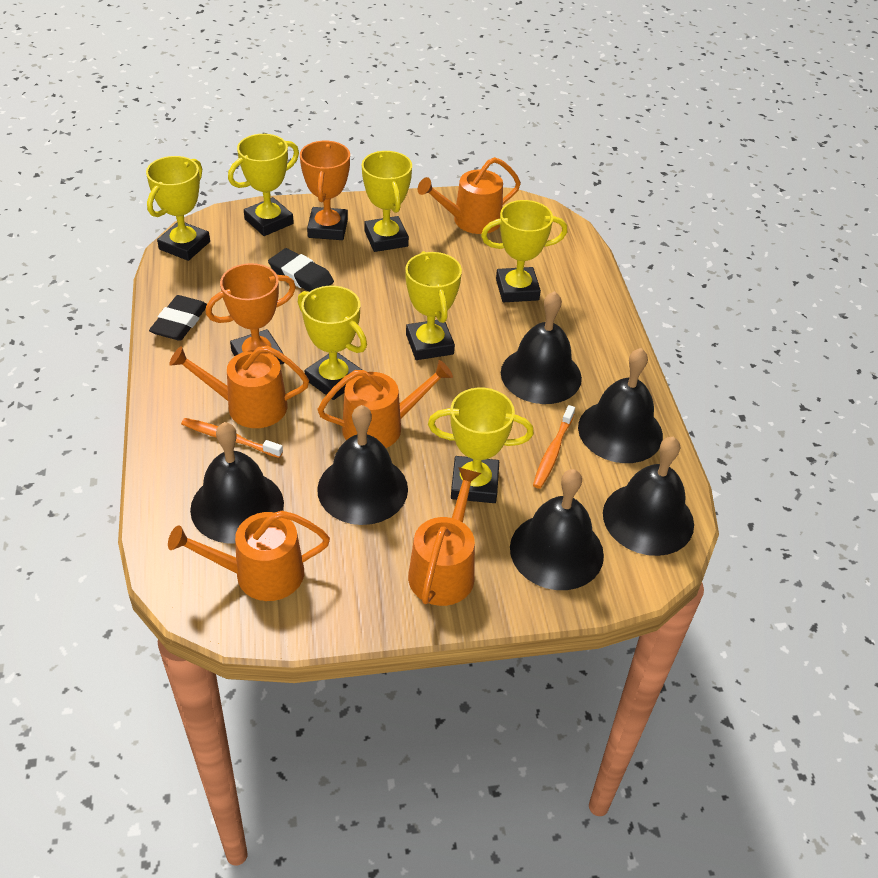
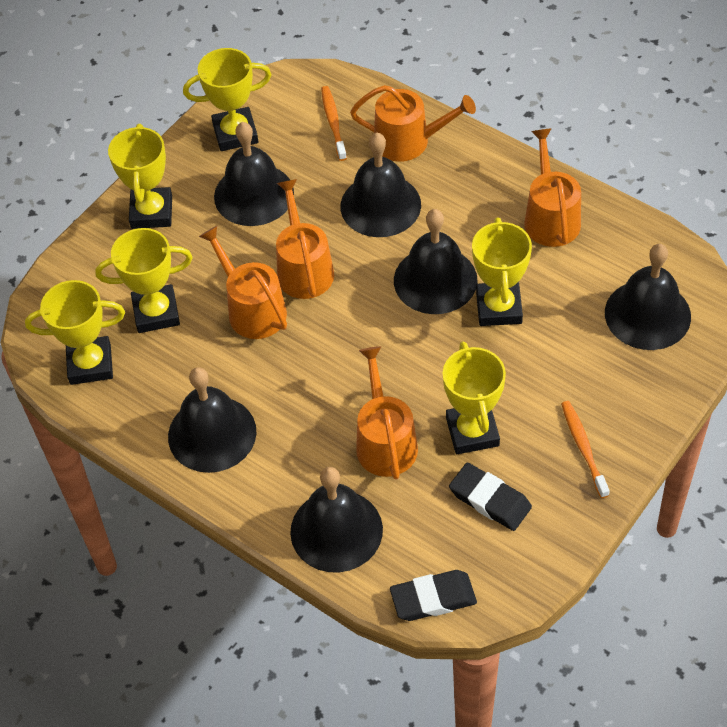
orange trophy: [206,263,296,365] [300,141,350,240] = 2 -> none = 0
yellow trophy: [146,156,210,261] [228,134,299,236] [298,286,367,400] [362,151,412,252] [405,251,462,360] [428,388,534,503] [481,200,567,302] = 7 -> [25,280,125,385] [95,228,193,333] [108,124,172,229] [183,48,272,151] [443,341,506,454] [472,217,532,326] = 6

